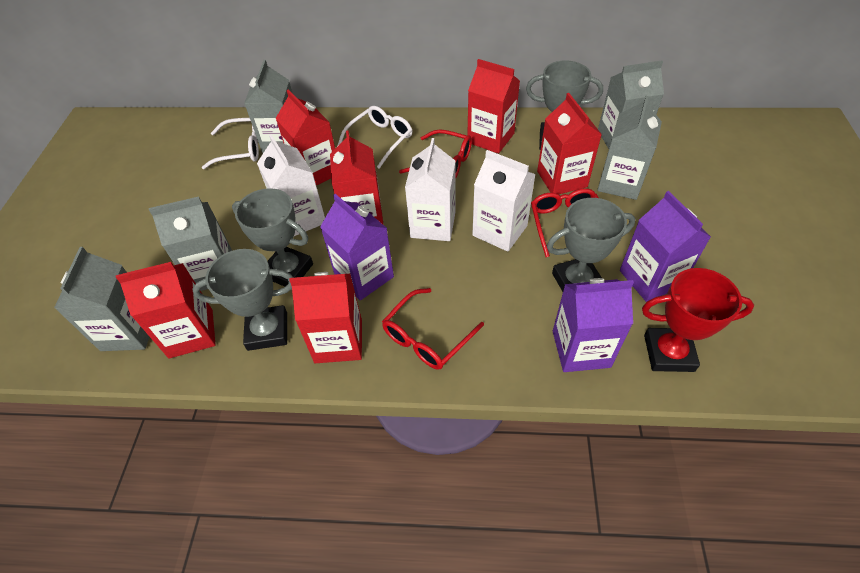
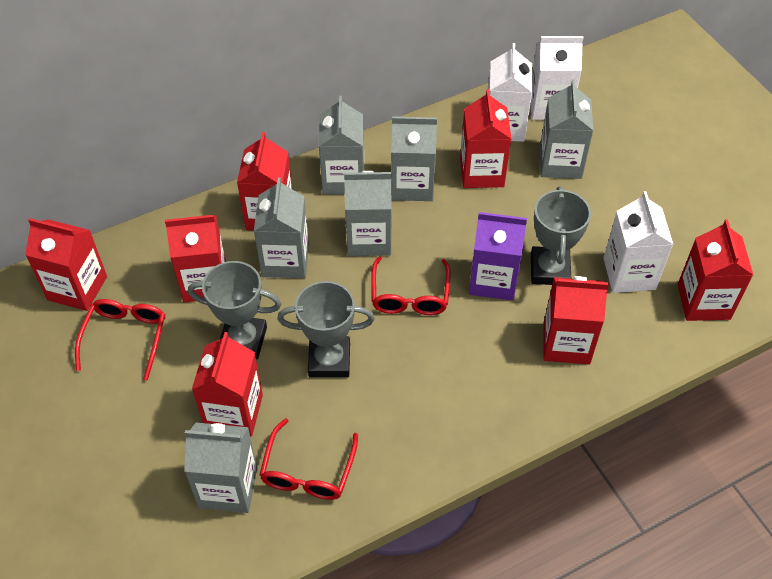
grey carton: [54,247,149,351] [149,196,232,291] [244,60,292,154] [597,96,662,200] [598,61,664,149] = 5 -> [184,423,257,513] [254,177,309,278] [319,96,364,195] [344,171,392,256] [391,116,437,201] [540,80,594,179] = 6
grey trophy: [192,249,293,351] [232,188,313,290] [526,61,603,150] [547,198,636,292] = 4 -> [188,261,281,360] [277,281,375,378] [531,186,591,285] = 3
purple carton: [320,194,394,301] [553,278,634,372] [620,191,711,302] = 3 -> [469,212,527,301] = 1
red carton: [116,262,216,358] [276,89,335,186] [289,272,362,363] [330,130,384,225] [467,59,520,154] [537,93,602,194] = 6 -> [25,218,107,311] [165,215,226,303] [192,332,263,436] [237,132,292,230] [460,89,512,188] [543,276,609,364] [677,219,753,321] = 7
red trophy: [642,268,754,372] = 1 -> none = 0
white glasses: [201,118,259,169] [337,106,412,169] = 2 -> none = 0

